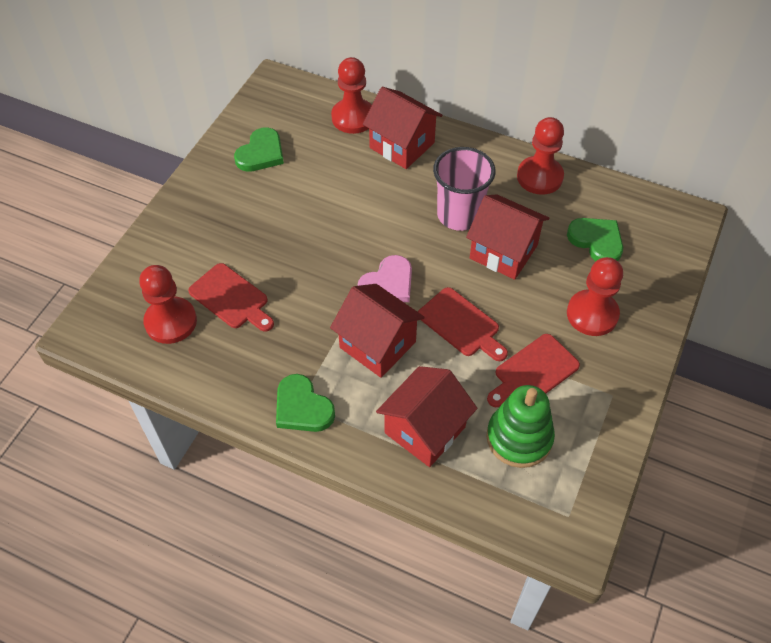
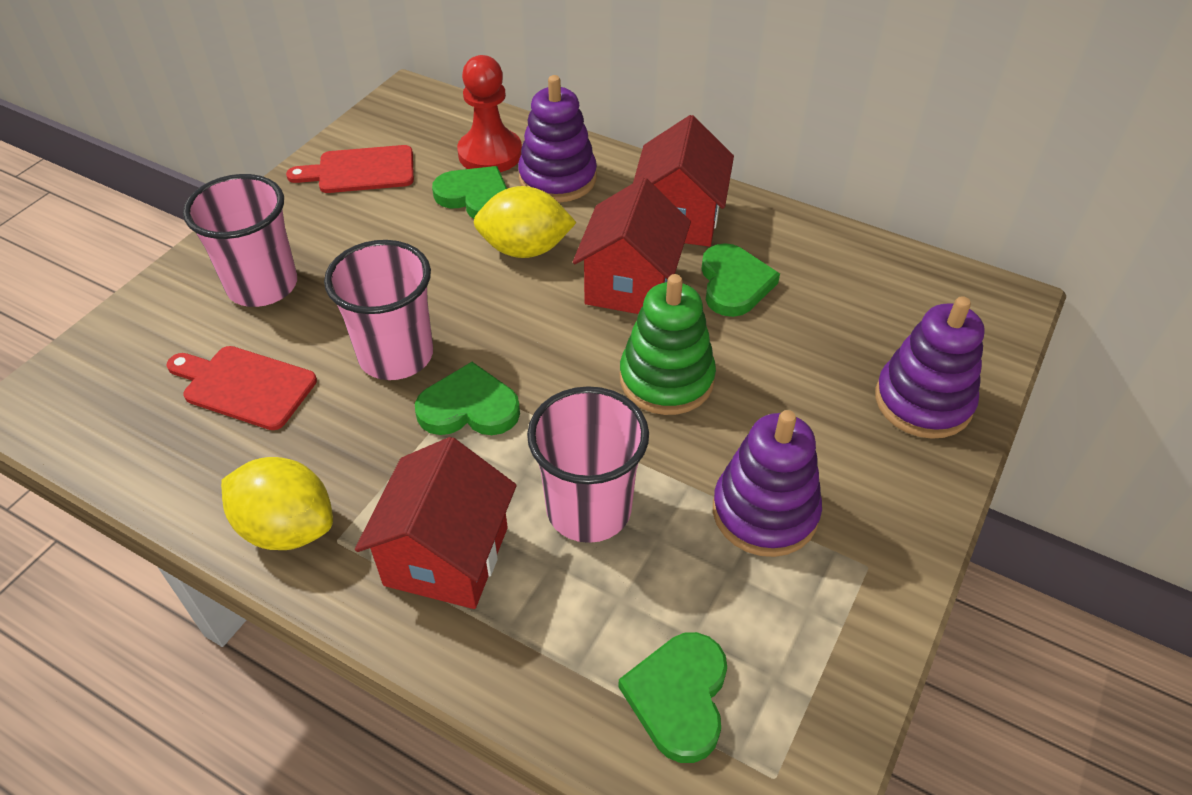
green heart: [234,127,284,172] [276,374,335,432] [567,218,623,261] = 3 -> [415,362,520,435] [432,166,507,219] [618,632,727,763] [701,243,780,317] = 4
pink cup: [433,147,496,231] = 1 -> [183,174,297,307] [324,240,433,380] [527,386,649,543] = 3
pink heart: [357,255,412,302] = 1 -> none = 0
purple stacking toy: none = 0 -> [518,75,597,202] [713,410,822,557] [875,296,985,439] = 3
red cutting board: [188,263,274,332] [418,287,508,361] [487,334,580,407] = 3 -> [167,346,317,430] [286,145,414,193] = 2
red house: [330,284,425,378] [363,87,442,169] [376,366,477,467] [466,195,549,280] = 4 -> [355,437,517,609] [573,178,691,314] [633,115,734,247] = 3
red pawn: [139,265,197,344] [331,57,372,134] [517,117,564,195] [567,257,623,336] = 4 -> [457,55,522,172] = 1
yellow lemon: none = 0 -> [221,457,333,550] [474,186,577,258] = 2

